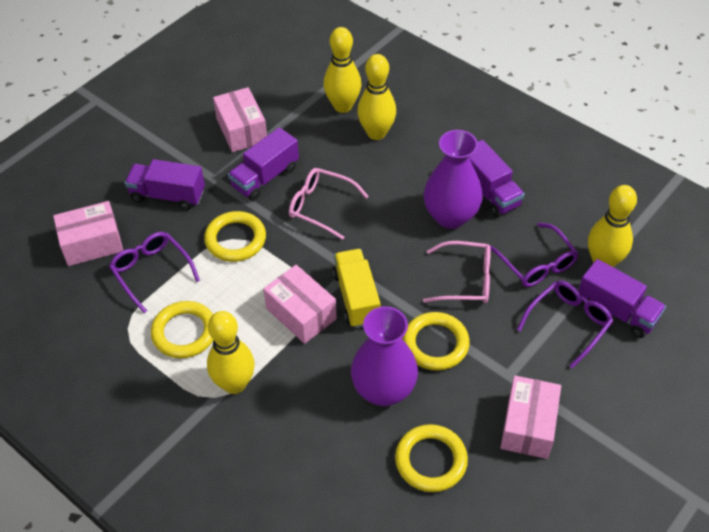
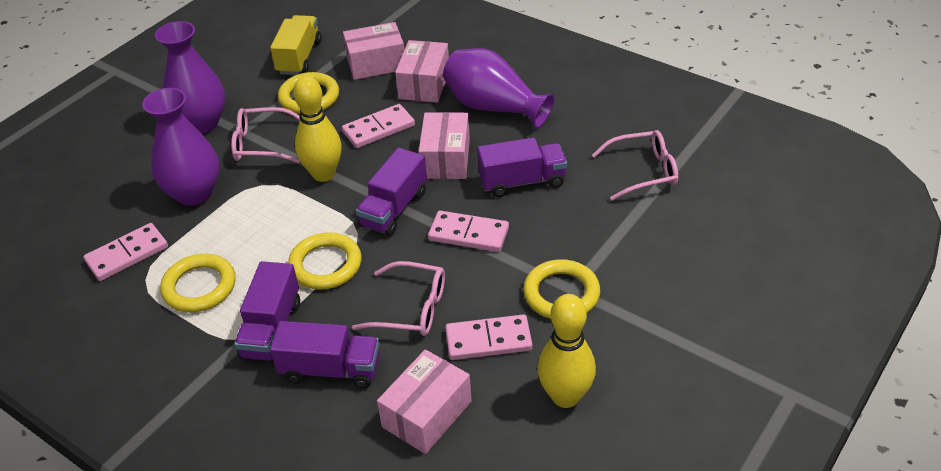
pink domino: none = 0 -> [83,223,168,281] [342,104,415,148] [428,211,509,252] [445,314,533,360] = 4
pink glasses: [289,168,369,240] [423,241,491,303] = 2 -> [231,107,300,163] [352,261,445,336] [592,130,678,201] = 3
purple glasses: [109,232,200,313] [490,223,579,287] [517,281,613,369] = 3 -> none = 0
purple vase: [351,306,418,406] [423,130,483,229] = 2 -> [142,88,220,206] [155,21,225,134] [443,48,555,129] = 3
yellow bowling pin: [207,311,255,394] [324,27,361,113] [357,54,396,140] [588,185,637,267] = 4 -> [293,76,342,182] [537,294,596,408] = 2

